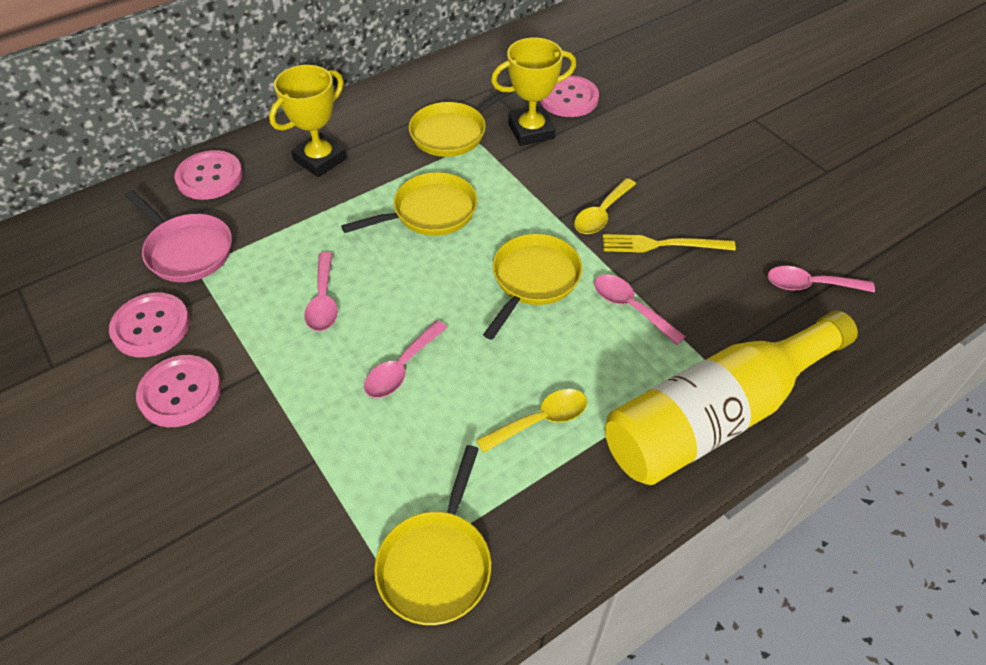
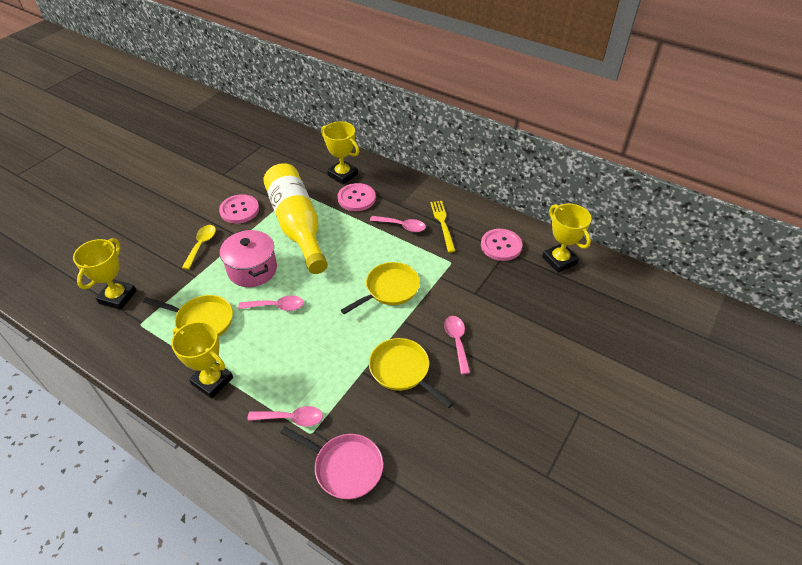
pink button: [109,293,190,357] [136,355,221,427] [175,150,243,200] [540,75,599,117] = 4 -> [219,194,259,224] [338,183,376,211] [481,229,522,261] = 3
pink pot: none = 0 -> [220,230,277,287] = 1
yellow pan: [341,172,477,236] [374,445,491,625] [409,85,515,157] [483,234,582,340] = 4 -> [143,295,233,337] [341,262,420,314] [369,338,453,408] = 3
yellow spoon: [476,389,587,453] [574,178,636,234] = 2 -> [182,225,216,270] = 1
yellow trophy: [269,65,347,177] [491,38,576,146] = 2 -> [73,238,137,310] [171,321,233,399] [321,121,359,185] [542,204,591,273] = 4

